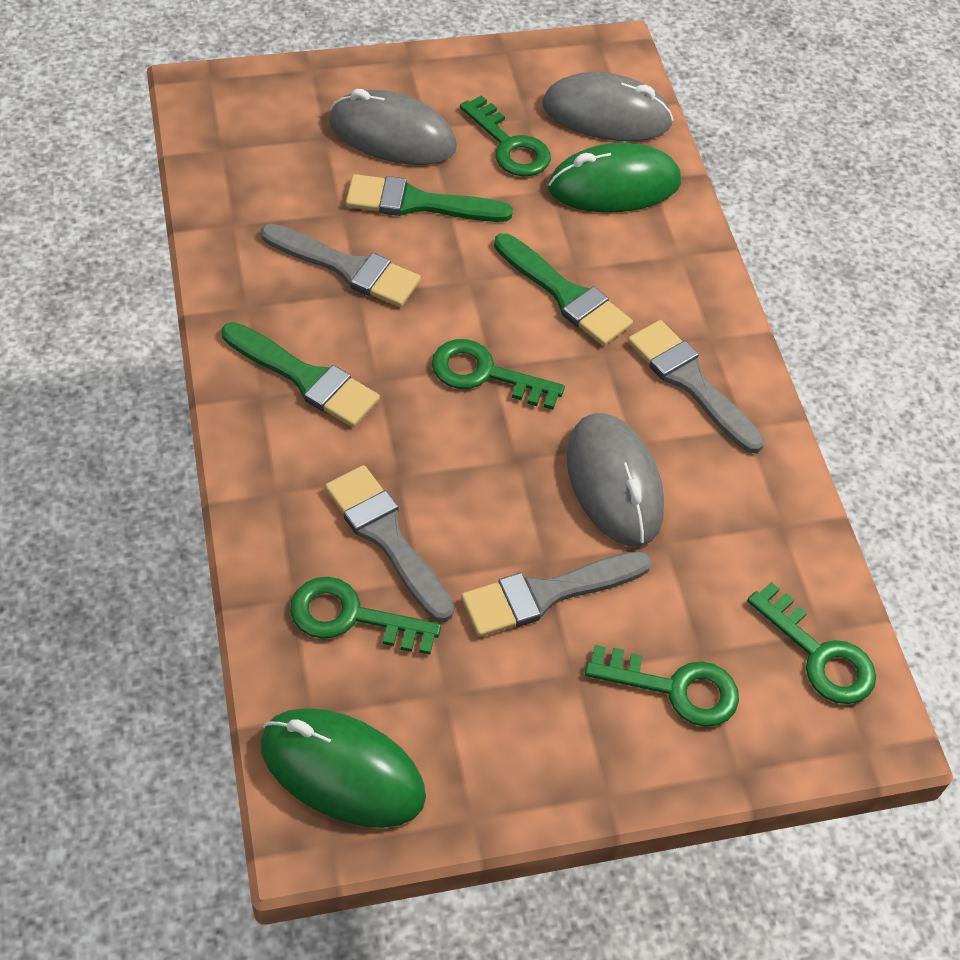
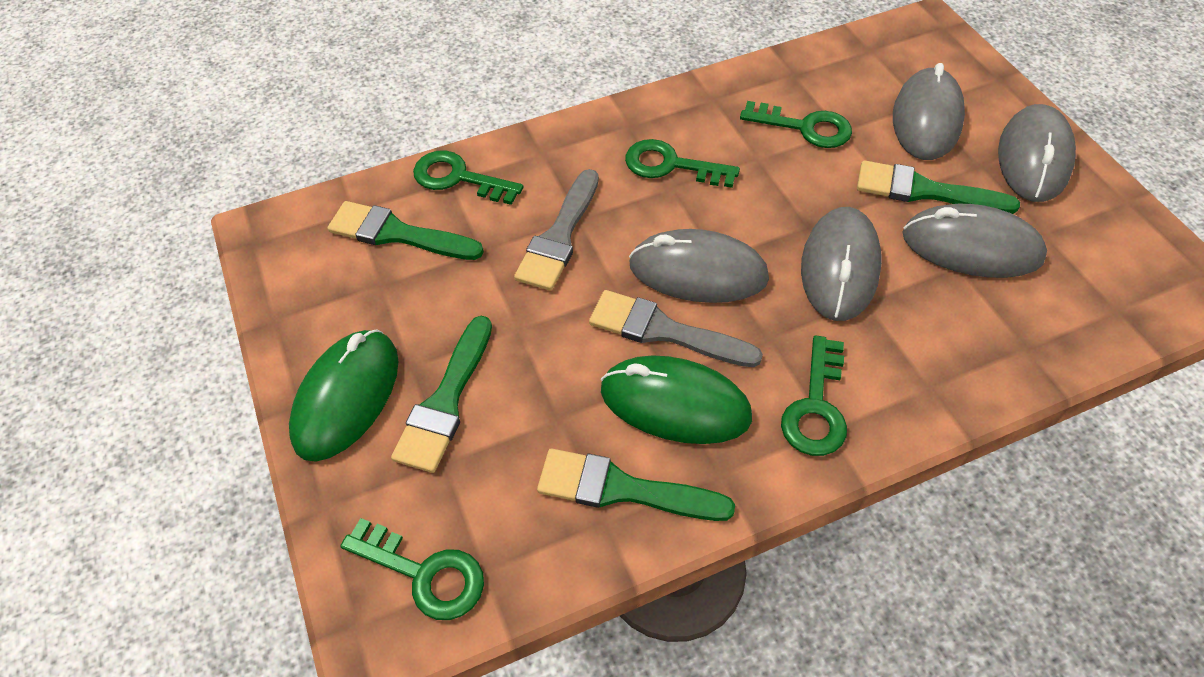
green brush: [222,322,380,427] [346,174,513,222] [494,233,633,346] = 3 -> [327,201,484,260] [391,316,492,473] [537,449,735,521] [857,160,1020,214] = 4
grey brush: [261,224,421,307] [325,465,455,622] [461,551,652,637] [628,320,765,453] = 4 -> [514,169,599,291] [589,290,763,367] = 2
grey mouse: [329,89,457,165] [542,72,674,141] [566,413,664,547] = 3 -> [629,229,769,303] [801,207,882,321] [893,63,965,160] [903,204,1047,278] [998,104,1076,202] = 5

